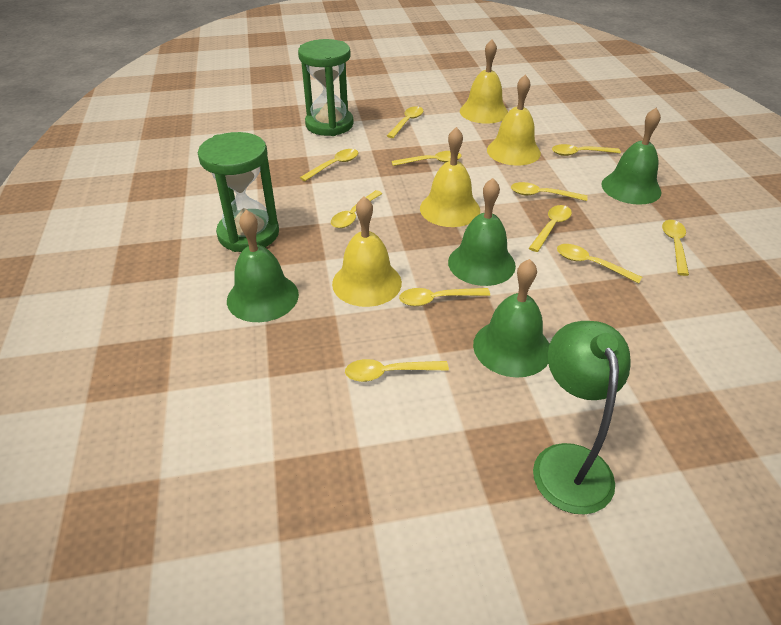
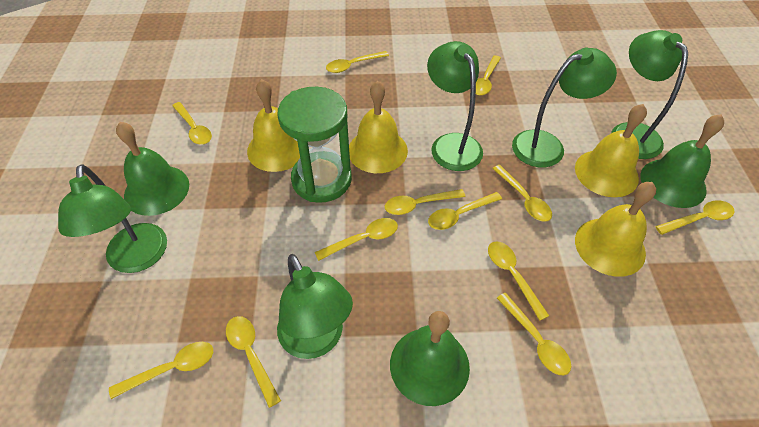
green bell: [227,210,299,322] [448,178,516,286] [473,259,549,378] [601,108,661,205] = 4 -> [116,122,189,216] [390,311,470,406] [640,114,724,208] = 3
green hourglass: [198,132,279,252] [298,39,354,136] = 2 -> [277,87,352,203] = 1
green lamp: [533,321,631,515] = 1 -> [58,164,167,273] [277,254,353,359] [427,41,483,171] [512,48,617,167] [611,30,688,159] = 5
yellow spoon: [300,149,358,181] [331,190,383,228] [345,359,449,382] [387,106,424,138] [392,151,461,166] [399,288,490,306] [511,182,588,201] [529,205,572,252] [552,144,621,156] [557,244,642,283] [662,220,689,276] = 11 -> [109,342,213,399] [172,102,212,145] [226,316,281,408] [315,218,398,261] [326,51,389,73] [385,189,465,215] [428,192,502,230] [476,55,501,96] [488,241,549,321] [492,165,552,222] [497,293,571,375] [655,200,735,235] = 12

